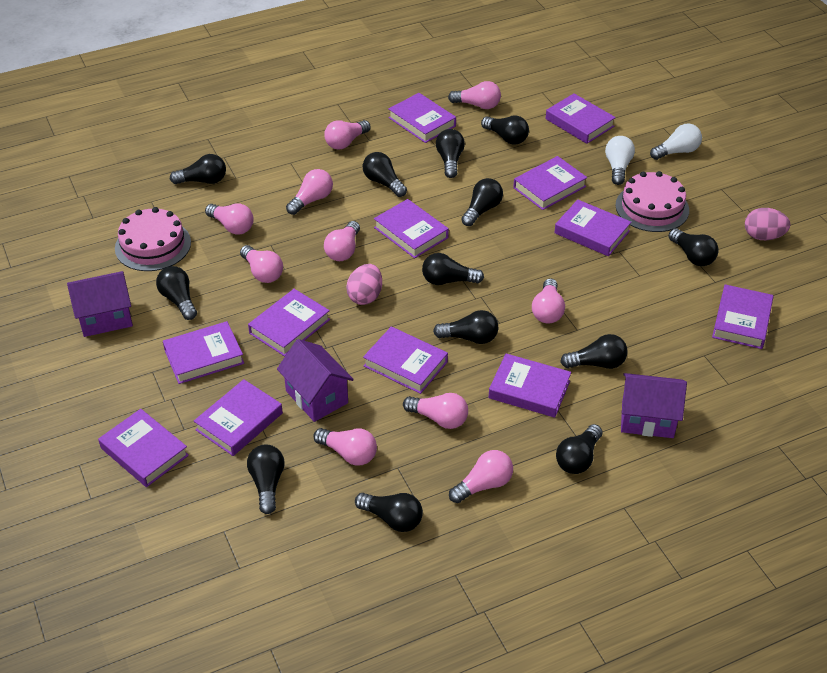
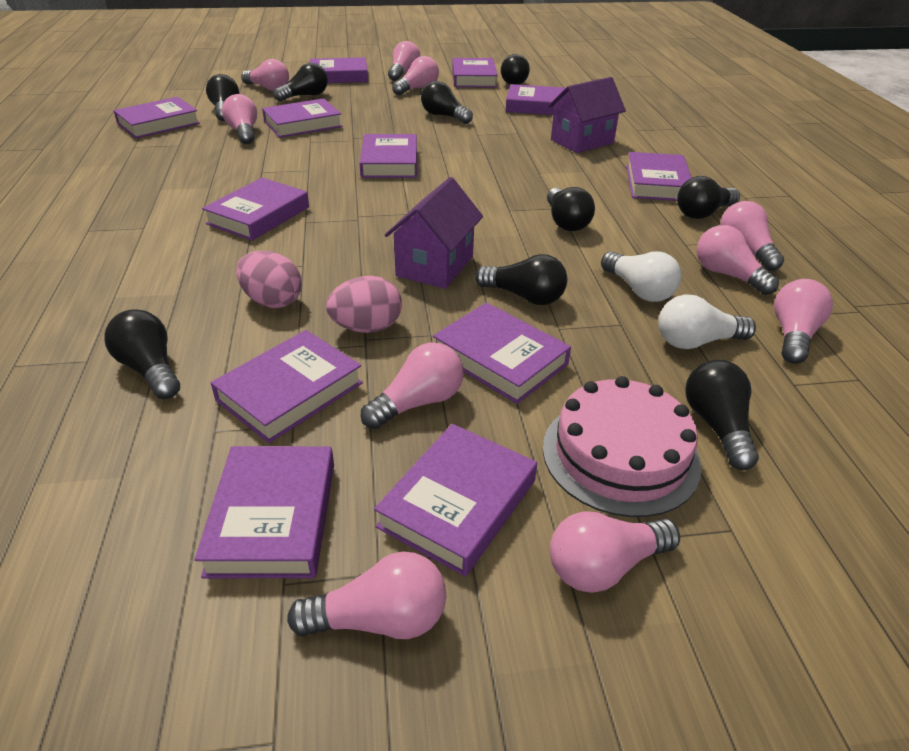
black light bulb: [156,266,197,320] [170,154,226,184] [247,445,285,514] [355,493,423,532] [363,152,407,197] [422,253,484,285] [433,310,498,344] [436,129,465,178] [461,178,503,226] [481,116,529,145] [556,424,602,474] [560,334,628,369] [669,228,719,266] = 13 -> [104,309,180,399] [206,74,239,121] [273,63,328,102] [421,81,473,124] [475,254,567,305] [501,54,530,85] [547,187,595,231] [677,176,740,219] [685,360,759,470] = 9
pink cake: [115,207,191,271] [615,171,689,232] = 2 -> [543,376,702,517] = 1
purple house: [67,271,133,337] [277,339,354,422] [621,373,687,438] = 3 -> [385,177,483,289] [548,77,626,153] = 2

